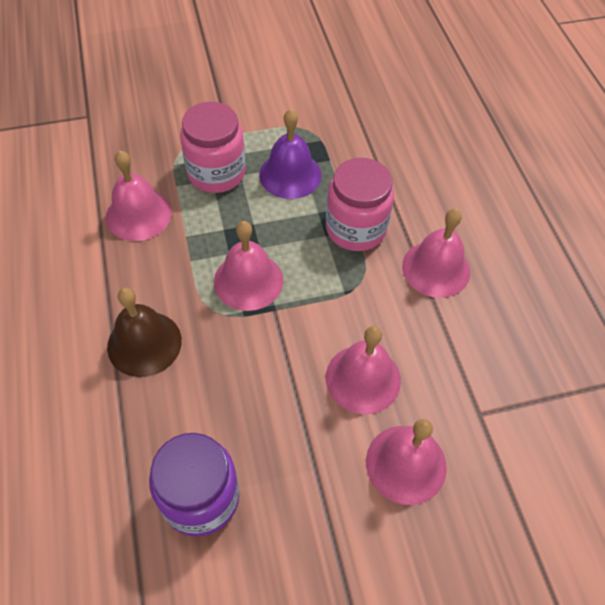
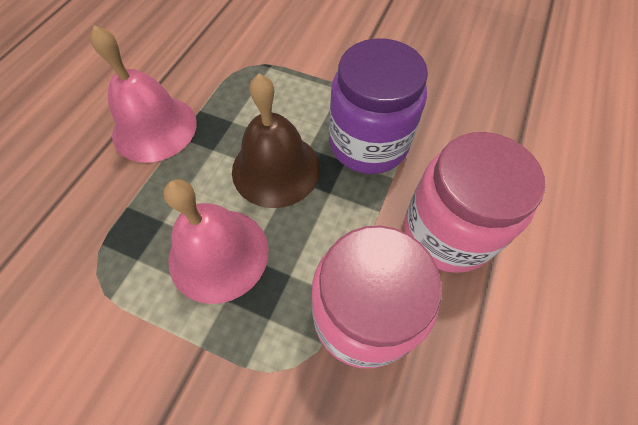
pink bell: [106,151,172,241] [214,221,283,311] [326,326,401,414] [366,419,447,505] [402,209,470,298] = 5 -> [90,25,197,163] [164,179,269,304] = 2
purple bell: [259,109,322,199] = 1 -> none = 0

